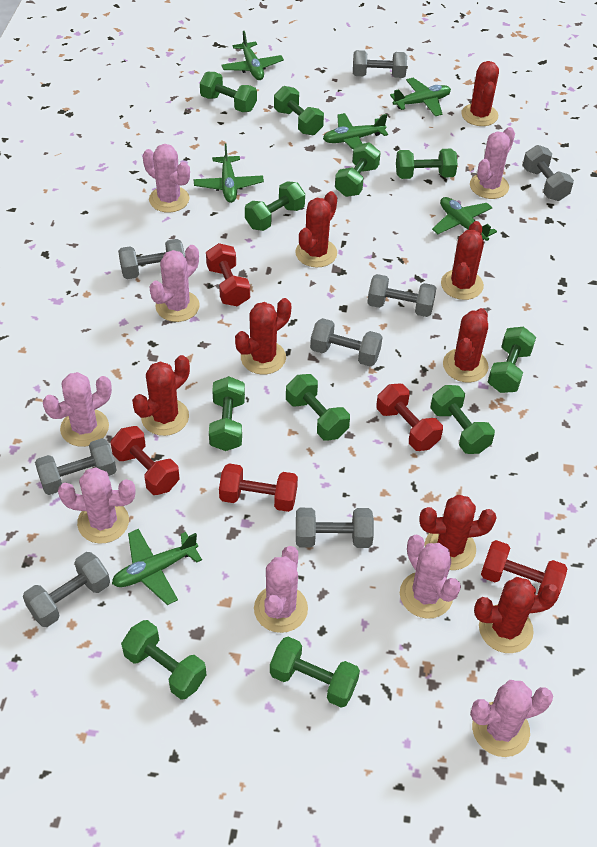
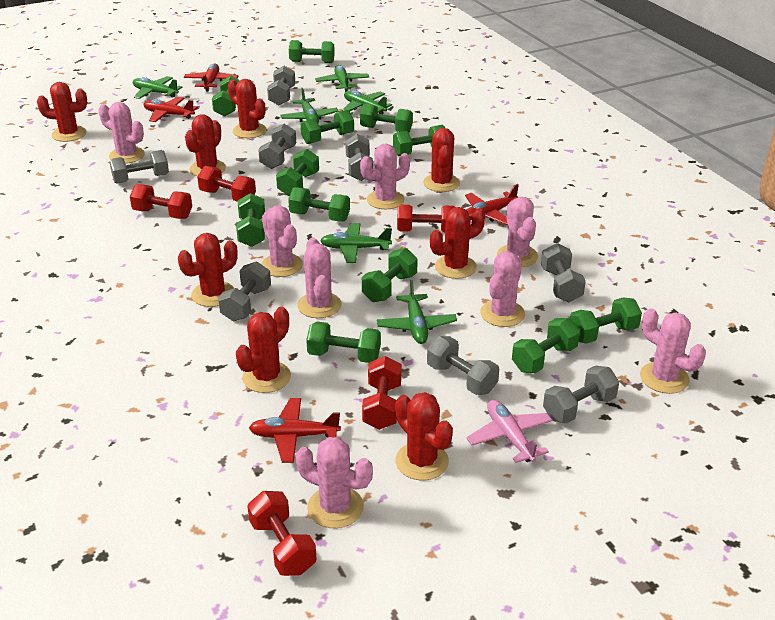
green dumbbell: [121,620,206,700] [200,72,257,112] [209,376,245,451] [245,181,305,231] [270,637,360,708] [274,86,324,135] [286,374,350,441] [335,142,381,197] [396,149,458,179] [431,385,495,454] [488,327,536,393] = 11 -> [212,76,240,117] [236,193,265,247] [276,149,319,196] [288,187,350,222] [289,40,335,63] [301,110,354,144] [306,321,381,363] [360,103,413,132] [362,248,418,302] [393,125,445,156] [512,318,580,373] [570,297,642,344] = 12
pink plane: none = 0 -> [466,400,553,463] = 1
red plane: none = 0 -> [143,97,198,122] [184,63,238,92] [249,398,341,463] [465,184,519,225] = 4

